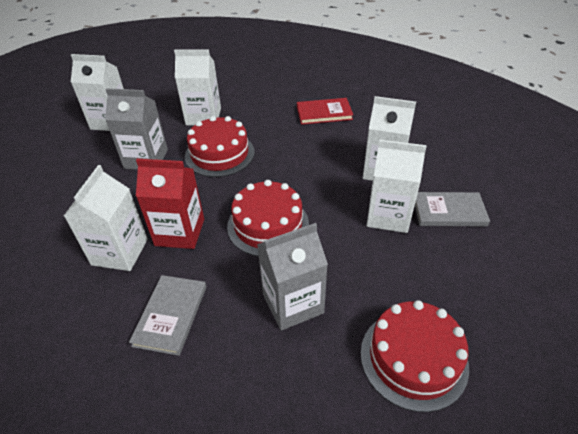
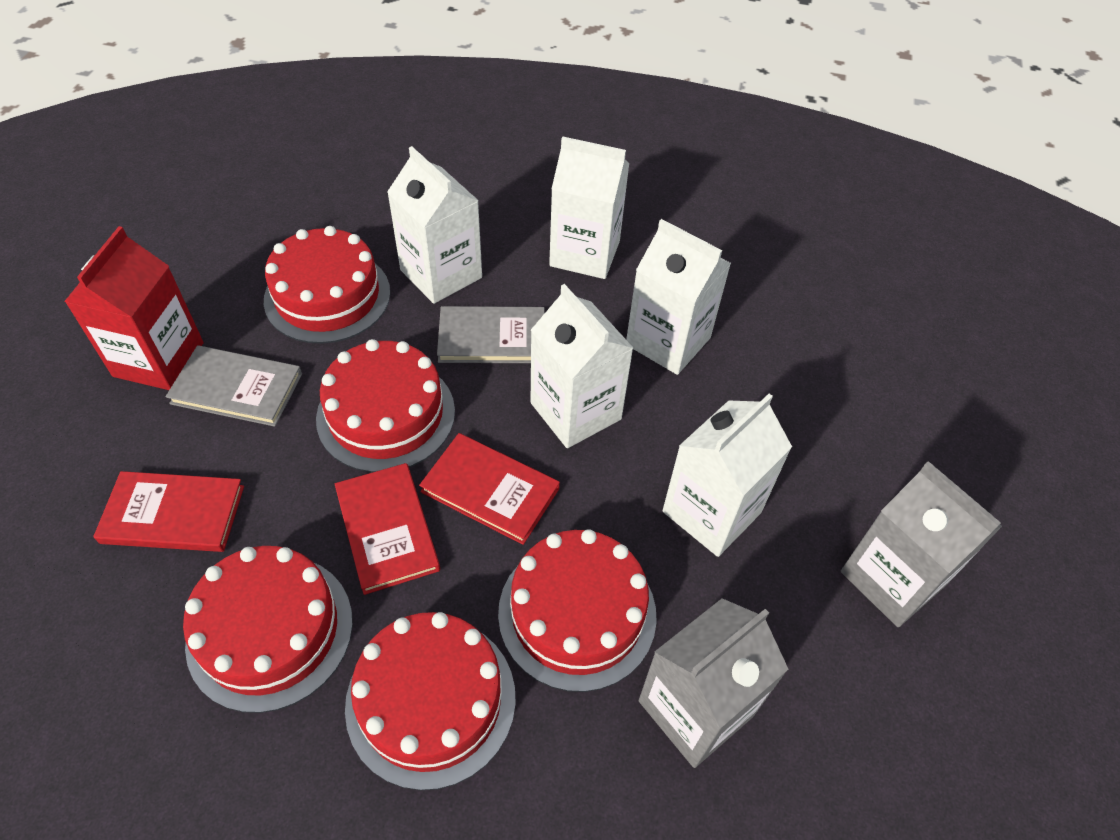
red book: [297,98,353,125] = 1 -> [93,471,244,552] [335,463,440,595] [419,433,560,545] = 3
red cake: [185,116,254,177] [227,180,309,257] [361,300,469,412] = 3 -> [183,546,353,713] [264,226,390,344] [316,339,455,473] [345,612,516,790] [498,529,657,692] = 5

